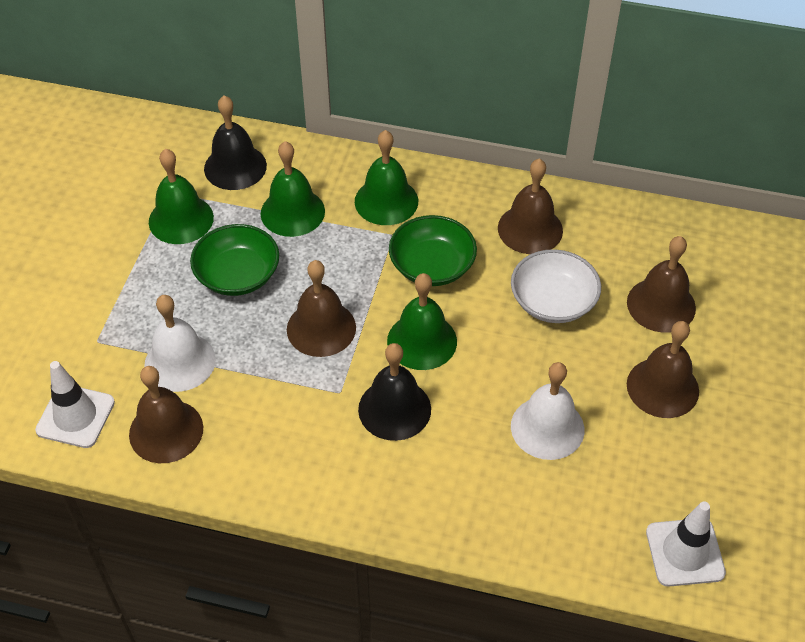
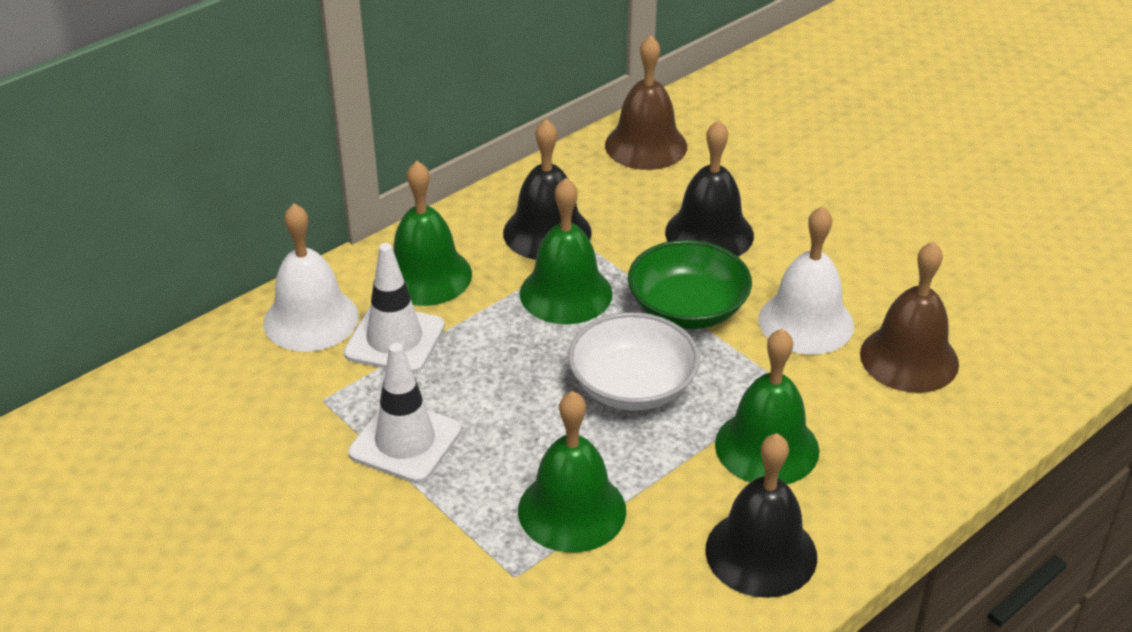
black bell: [204,95,267,190] [358,343,431,441] = 2 -> [503,119,592,260] [665,120,754,256] [705,433,817,598] = 3
brown bell: [129,366,203,463] [287,260,356,357] [498,159,563,254] [627,236,696,333] [627,321,699,418] = 5 -> [605,35,687,170] [860,241,959,393] = 2
green bowl: [190,224,279,296] [389,215,477,286] = 2 -> [628,240,752,329] = 1

